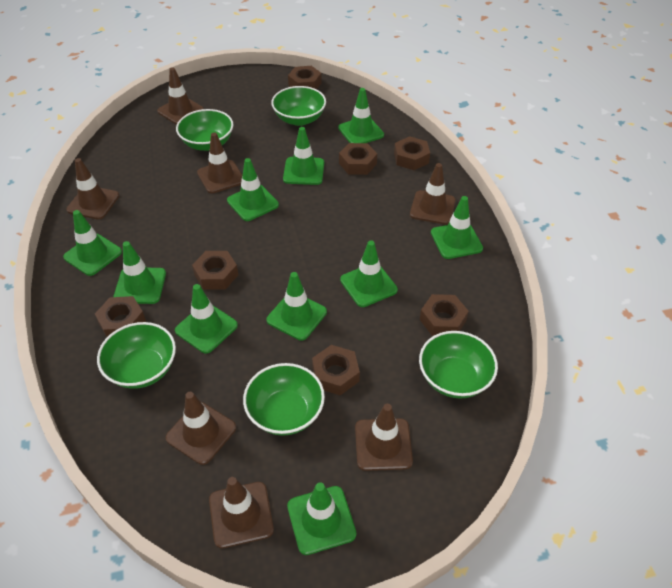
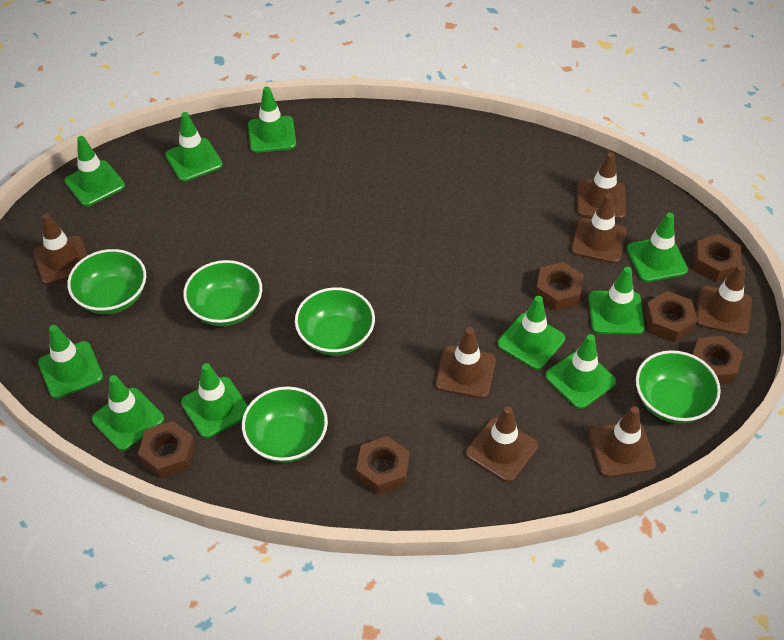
brown nut: [95,296,146,337] [192,251,238,290] [288,66,322,89] [312,345,360,395] [339,143,377,175] [394,136,430,170] [420,294,469,336] = 7 -> [138,421,195,479] [356,436,409,495] [535,262,584,311] [645,291,698,343] [692,336,743,385] [694,234,742,282] = 6

